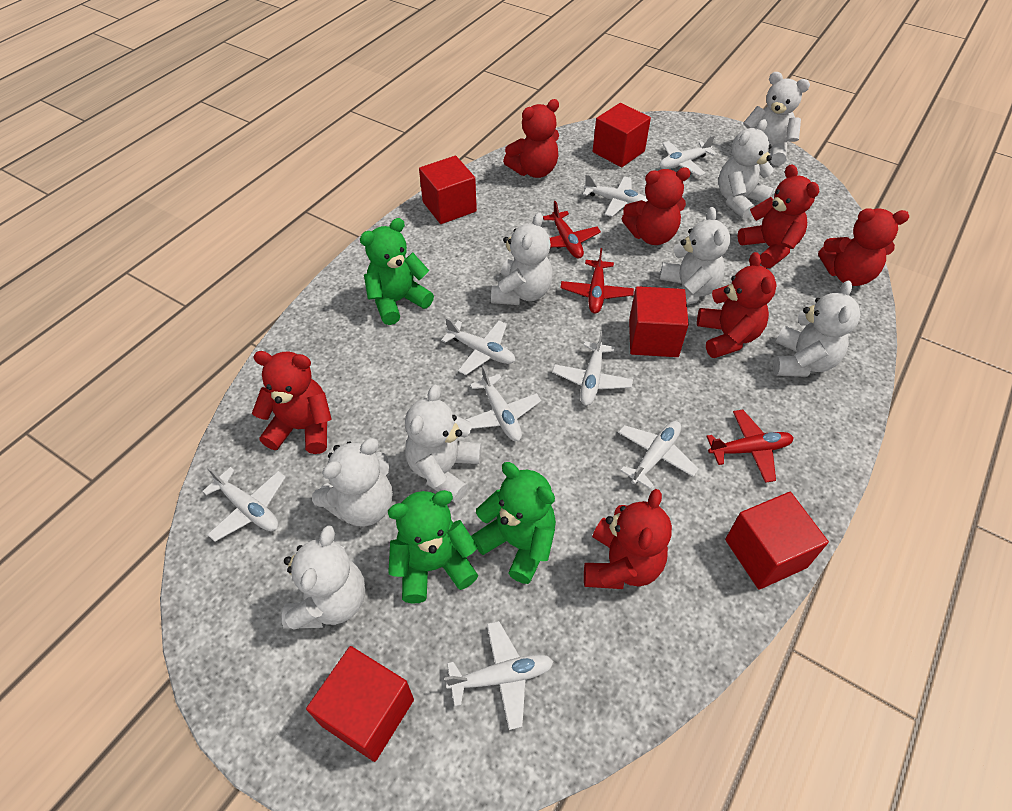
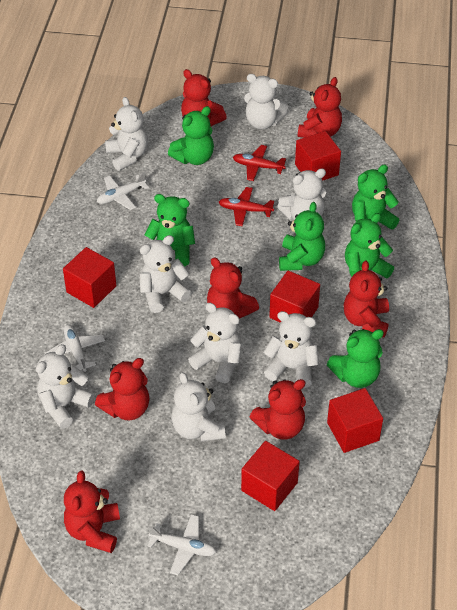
green teddy bear: [360,218,434,325] [388,490,478,604] [471,462,556,584] = 3 -> [144,194,195,266] [168,106,214,165] [279,202,325,271] [327,329,384,388] [345,213,394,278] [352,164,399,230] = 6
red plane: [543,201,601,259] [560,248,634,313] [706,410,793,483] = 3 -> [219,187,274,226] [233,145,286,181] = 2
white plane: [202,467,286,542] [441,317,515,375] [445,621,554,730] [465,366,541,441] [552,331,633,406] [583,174,648,217] [618,421,699,489] [659,135,717,176] = 8 -> [45,325,105,372] [97,172,149,210] [147,514,216,575] = 3

